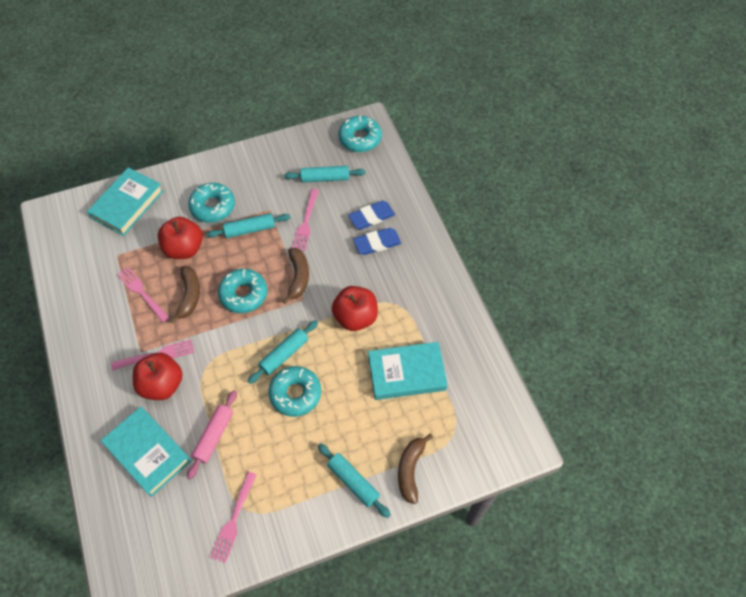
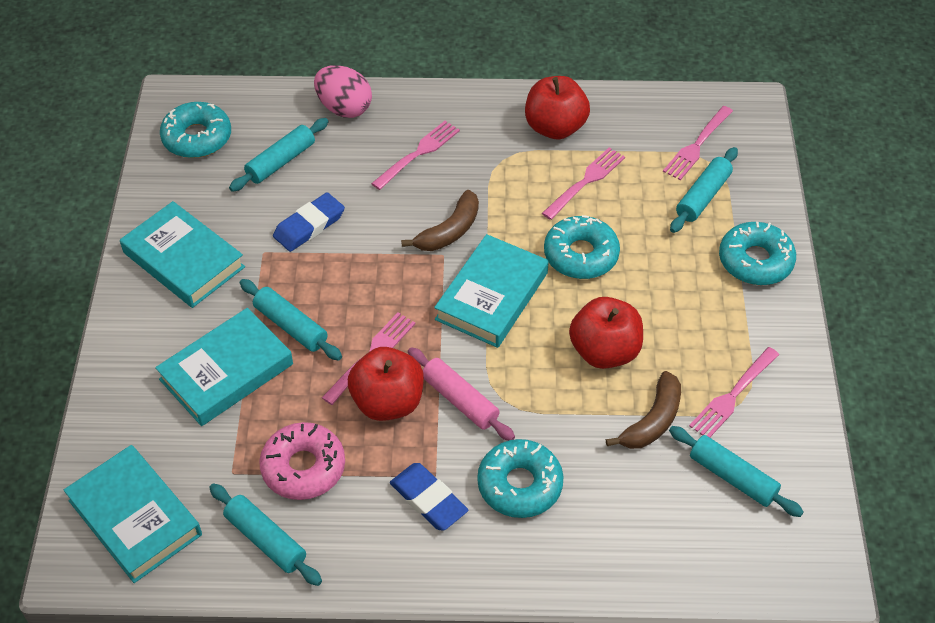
brown banana: [169,266,200,324] [283,248,309,304] [398,434,433,504] = 3 -> [401,190,479,251] [606,371,681,449] = 2
pink donut: none = 0 -> [259,422,345,500] = 1
pink egg: none = 0 -> [314,65,372,118] = 1
pink fork: [111,339,194,370] [117,266,170,323] [210,472,257,563] [292,189,319,251] = 4 -> [322,312,416,405] [371,121,460,190] [542,147,625,220] [663,106,733,180] [689,347,779,437] = 5
turquoise book: [87,167,163,236] [101,406,191,497] [368,342,448,400] = 3 -> [64,445,202,583] [120,201,245,308] [155,308,293,426] [434,234,549,348] = 4
turquoise rolling pin: [207,213,291,238] [248,320,318,384] [284,166,366,182] [318,443,391,518] = 4 -> [209,483,322,586] [229,118,329,192] [240,279,342,361] [669,426,804,517] [670,147,738,233] = 5

